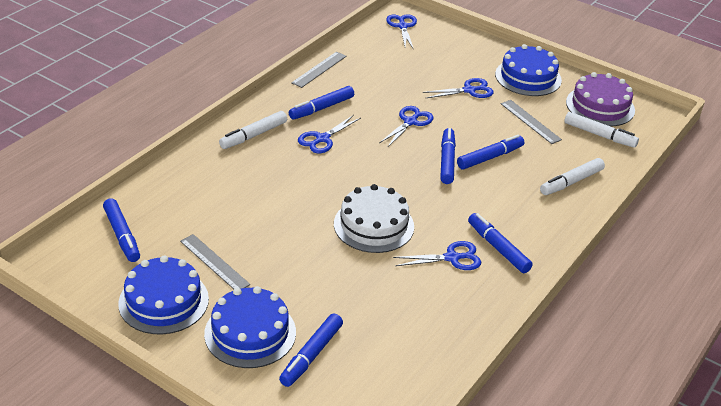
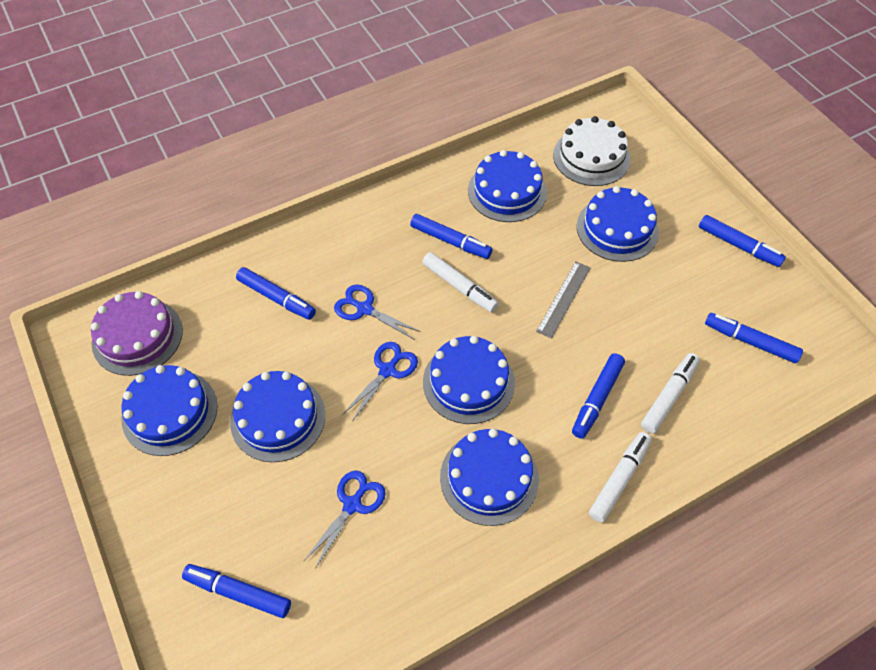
blue cake: [118,255,209,334] [204,286,296,368] [495,44,562,96] = 3 -> [121,365,218,456] [230,371,325,462] [423,336,515,424] [440,429,539,526] [468,150,547,222] [577,186,659,262] = 6
blue scissors: [298,115,361,153] [379,106,434,148] [386,14,417,50] [393,241,481,270] [423,78,494,99] = 5 -> [303,470,386,569] [334,285,421,340] [342,342,418,422] = 3
grey ruler: [180,234,250,289] [291,52,347,88] [501,100,562,144] = 3 -> [536,261,591,339] = 1

